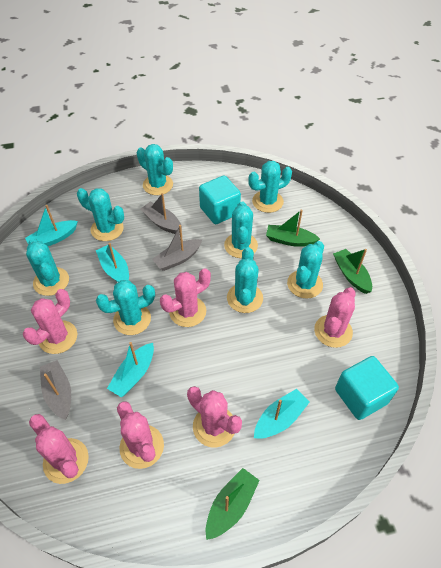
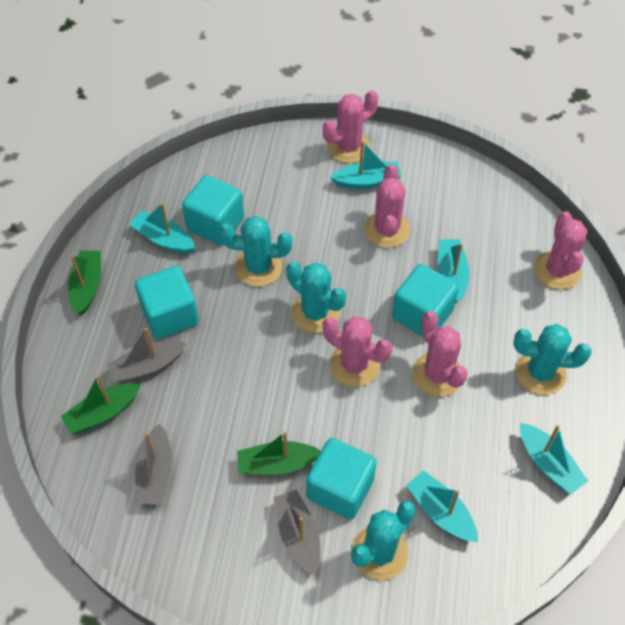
pink cactus: [23,289,77,354] [29,414,89,484] [117,401,164,469] [160,268,211,327] [187,386,242,448] [314,287,356,348] = 6 -> [323,90,378,163] [323,316,392,387] [364,164,410,248] [412,311,468,397] [534,211,587,290] = 5
turquoise boat: [25,205,78,246] [96,243,129,282] [107,342,154,398] [254,389,310,439] = 4 -> [129,203,195,253] [330,141,402,189] [407,470,478,542] [438,239,470,303] [520,423,588,494] = 5
turquoise cactus: [26,239,69,296] [77,188,124,241] [96,280,155,335] [137,144,173,195] [224,202,258,258] [227,247,263,313] [248,161,292,213] [287,241,324,299] = 8 -> [219,216,292,287] [286,261,346,333] [351,501,416,580] [513,324,591,395] = 4
turquoise cube: [199,176,241,224] [335,356,399,420] = 2 -> [135,266,199,339] [182,175,244,245] [306,438,377,520] [392,264,459,337] = 4

